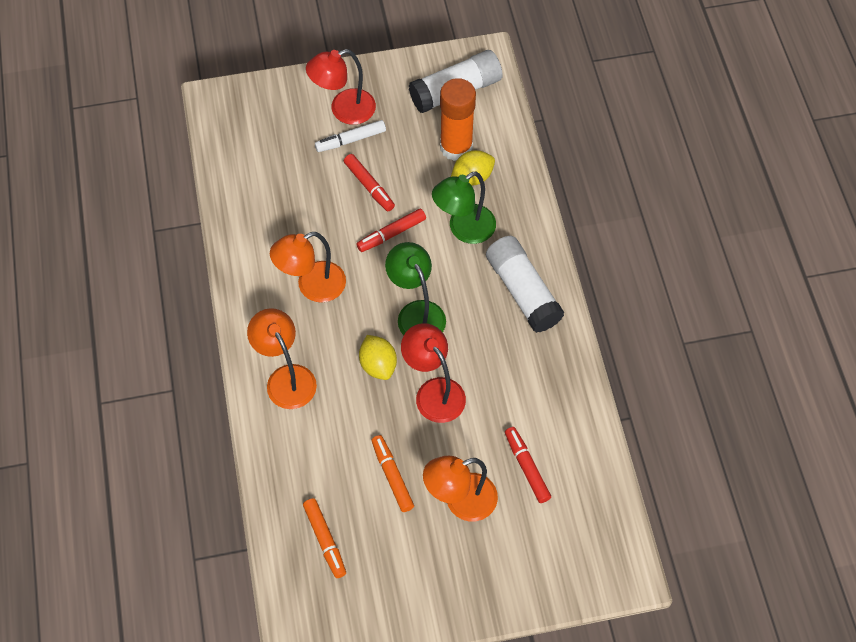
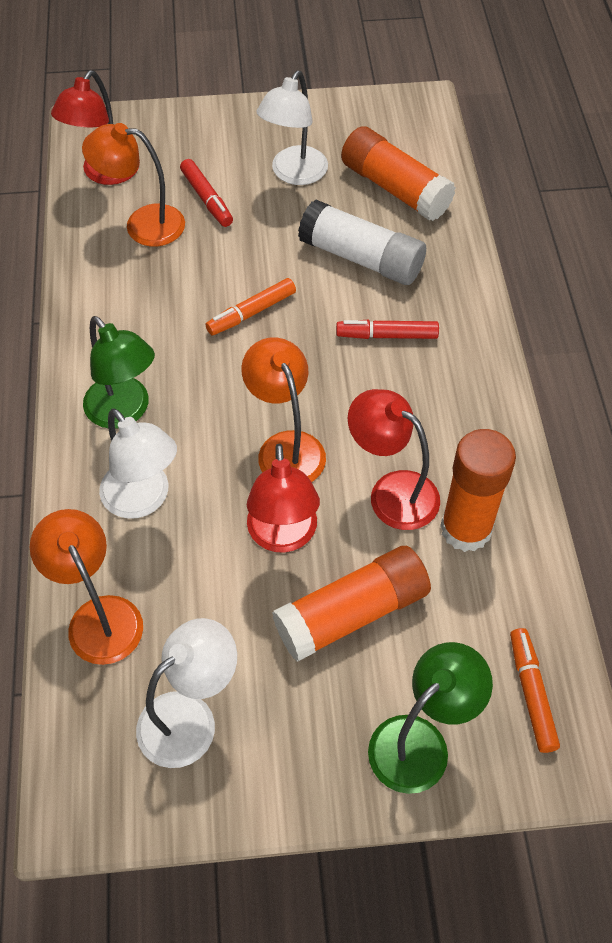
orange glue stick: [440,78,476,161] = 1 -> [272,546,431,662] [341,126,456,221] [440,429,516,552] = 3
red lamp: [306,49,376,125] [401,323,466,423] = 2 -> [51,70,140,185] [247,444,320,553] [348,389,440,530] = 3
red marker: [344,154,395,211] [357,209,426,252] [505,427,551,503] = 3 -> [180,159,233,227] [336,320,439,339] = 2
white glue stick: [409,50,503,113] [486,236,564,333] = 2 -> [298,199,426,285] = 1
white lamp: none = 0 -> [99,408,177,519] [136,618,237,768] [256,71,328,185] = 3
white marker: [315,120,386,152] = 1 -> none = 0
yellow lemon: [359,335,397,380] [451,150,495,186] = 2 -> none = 0

